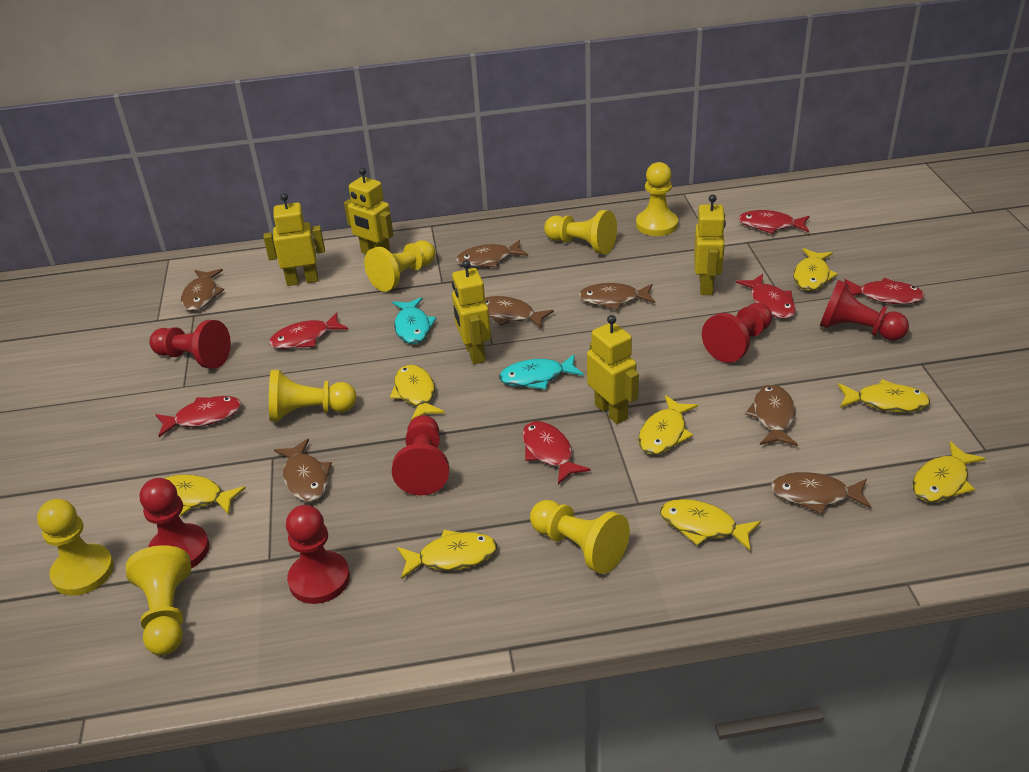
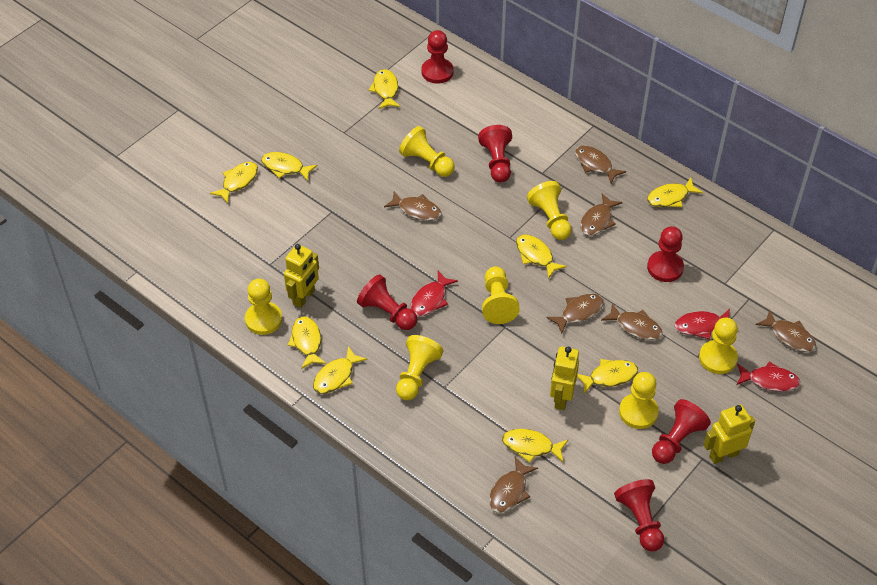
red fish: [155,396,242,437] [269,312,348,349] [522,421,591,484] [736,274,796,319] [738,210,810,234] [844,278,925,304] = 6 -> [410,271,458,316] [675,309,730,339] [736,362,800,392] = 3
turquoise fish: [392,297,437,344] [499,354,584,390] = 2 -> none = 0
yellow fish: [164,474,246,516] [390,365,445,421] [397,530,497,579] [638,395,698,455] [660,499,761,551] [793,248,838,291] [838,379,930,412] [912,441,986,502] = 8 -> [210,162,258,203] [261,152,317,181] [288,317,326,369] [313,346,367,394] [369,69,400,109] [502,429,568,463] [516,235,567,279] [577,359,638,394] [647,178,703,207] = 9
yellow robot: [263,193,325,286] [344,167,394,254] [452,260,491,364] [587,315,639,424] [694,194,726,295] = 5 -> [284,244,319,308] [550,346,579,410] [703,404,755,464] = 3

